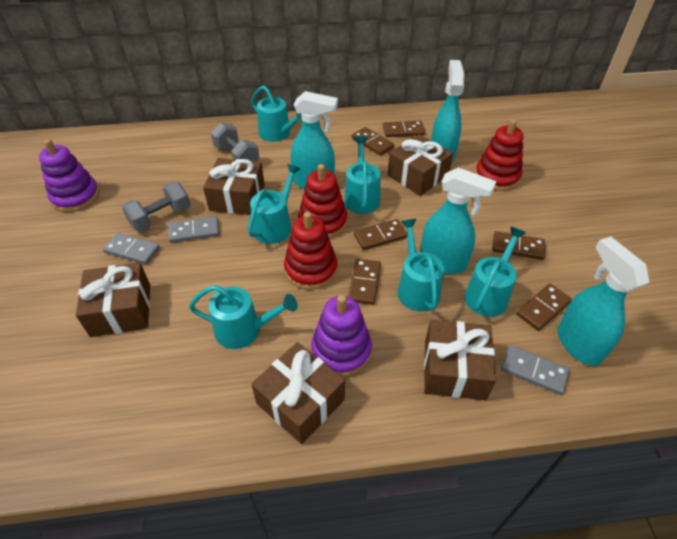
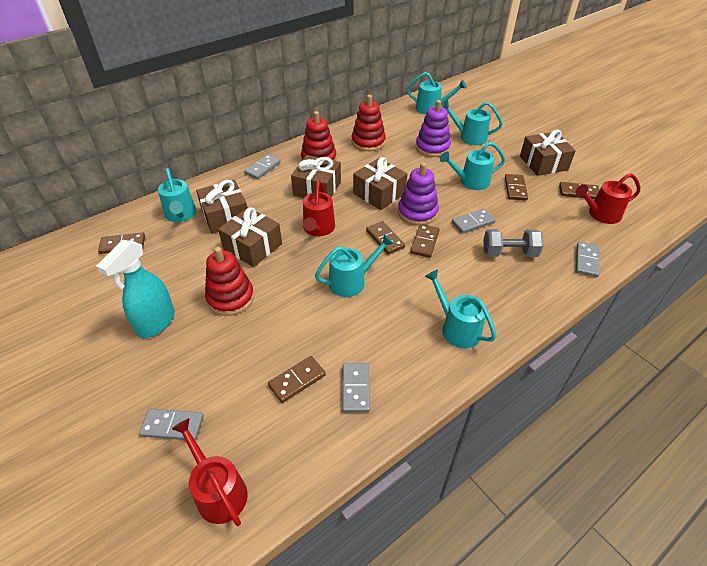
grey domino: [103,233,160,264] [168,216,219,243] [501,345,569,395] = 3 -> [139,409,204,441] [244,154,280,179] [342,363,370,412] [452,208,496,234] [576,242,600,277] = 5
grey dumbbell: [122,182,191,231] [211,122,259,162] = 2 -> [483,229,544,257] = 1
red watering can: none = 0 -> [172,418,248,526] [303,181,335,236] [575,173,640,224] = 3
turquoise spray bottle: [291,91,338,189] [420,168,496,274] [431,60,464,164] [557,237,650,366] = 4 -> [96,240,175,338] = 1

